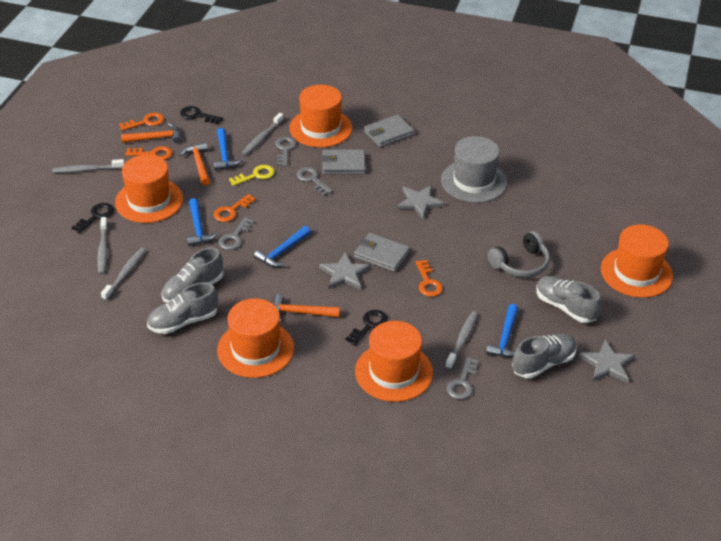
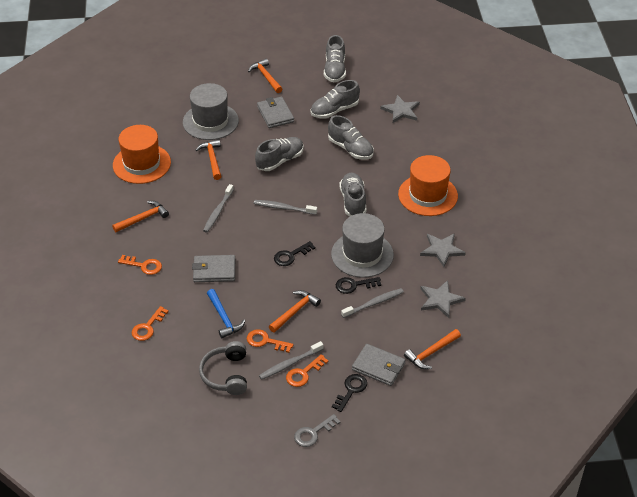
blue hammer: [187,198,218,246] [213,128,243,170] [254,226,311,267] [486,304,518,357] = 4 -> [207,289,245,338] = 1
grey hat: [441,136,507,203] = 1 -> [183,83,239,140] [331,213,394,278] = 2
grey key: [218,217,254,250] [275,137,296,166] [297,167,333,195] [447,357,479,399] = 4 -> [294,414,341,447] = 1
grey shoe: [147,282,218,334] [161,247,223,303] [512,334,577,378] [536,276,601,323] = 4 -> [255,137,304,171] [311,80,360,118] [324,35,346,82] [328,115,374,160] [339,173,367,216] = 5
grey toothbrush: [52,159,125,173] [98,217,108,274] [101,248,146,300] [242,113,284,155] [445,311,478,369] = 5 -> [203,184,234,233] [254,200,317,215] [259,341,324,380] [341,288,404,318] = 4
orange hammer: [121,123,181,143] [179,142,210,186] [273,294,340,322] = 3 -> [112,201,169,232] [196,139,222,180] [248,59,282,93] [269,290,321,333] [404,329,461,369] = 5
orange hat: [115,155,183,223] [217,298,294,378] [289,85,352,147] [355,321,433,402] [601,225,673,298] = 5 -> [113,125,171,184] [398,155,458,216] = 2
yellow key: [229,165,275,186] = 1 -> none = 0

